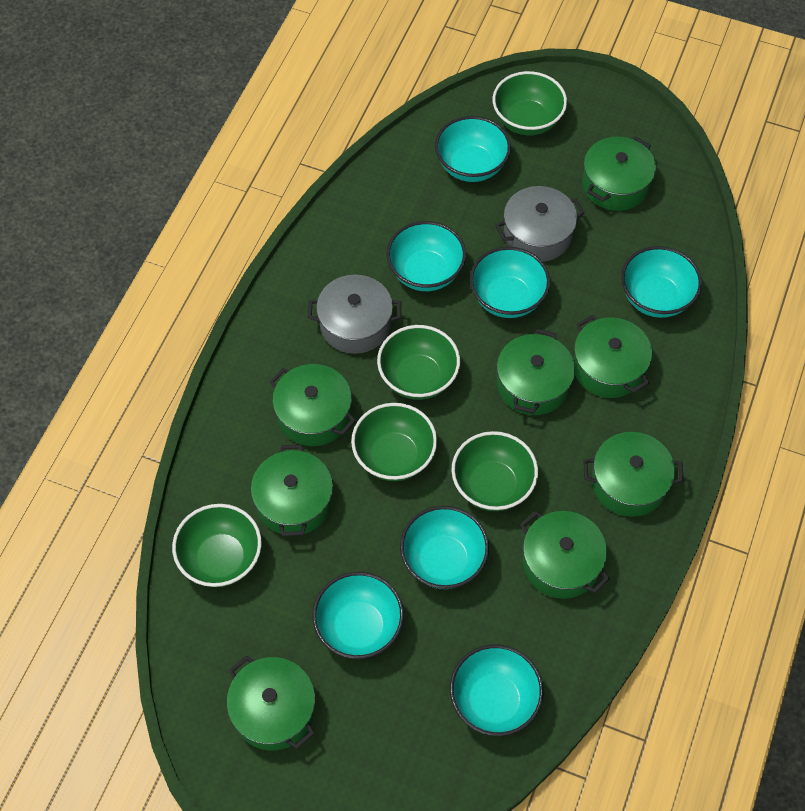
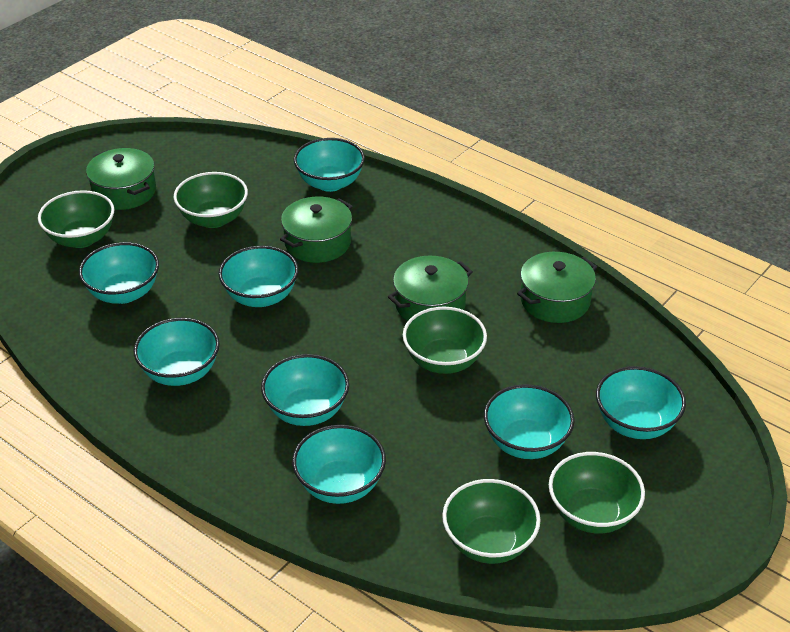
green pot: [227,655,315,751] [251,444,333,537] [270,364,356,446] [497,329,575,415] [520,511,610,599] [573,315,652,398] [582,136,656,211] [583,432,684,517] = 8 -> [86,148,156,210] [280,197,353,263] [388,256,473,321] [517,252,597,323] = 4
grey pot: [308,275,401,354] [495,186,585,262] = 2 -> none = 0
turquoise bowl: [312,572,404,659] [387,221,466,291] [400,506,489,589] [435,116,511,182] [450,644,544,736] [470,247,550,318] [621,246,702,318] = 7 -> [79,242,159,304] [133,318,220,386] [219,246,298,307] [261,354,349,426] [292,425,386,504] [294,138,365,192] [484,384,574,459] [596,366,686,439] = 8

